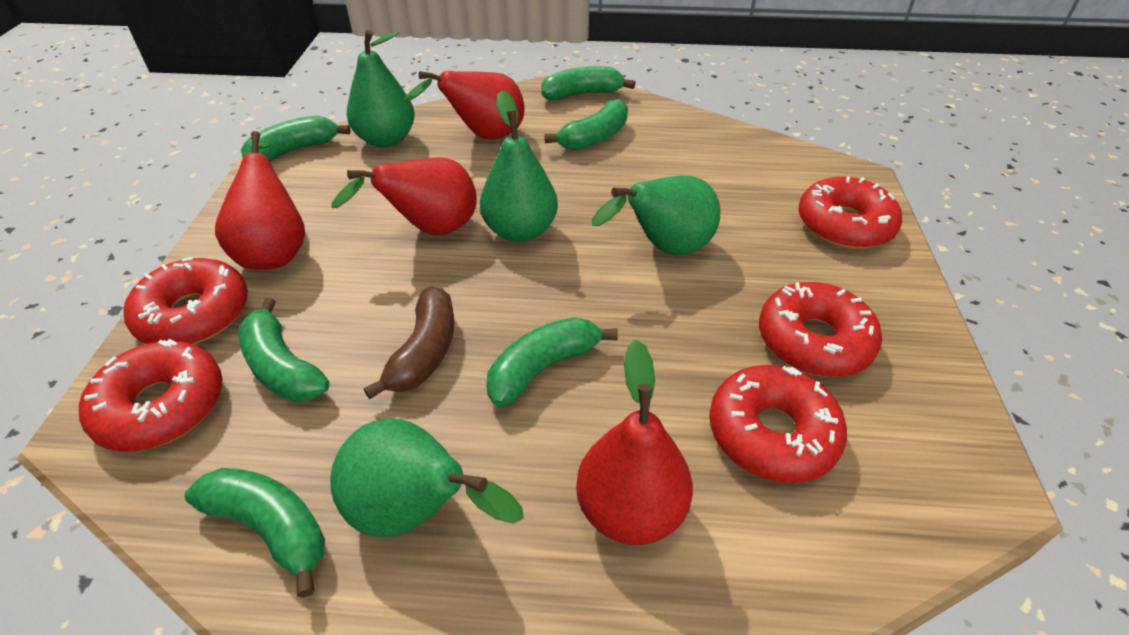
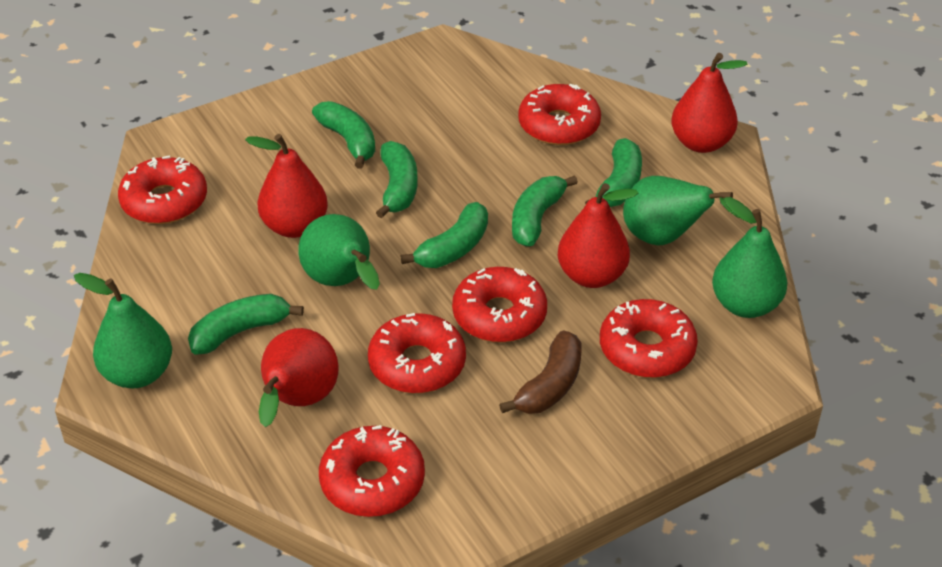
red donut: [79,339,222,452] [123,257,248,345] [709,365,847,483] [759,282,882,377] [799,176,902,249] = 5 -> [118,155,207,224] [319,425,425,517] [368,313,466,393] [452,267,547,342] [518,84,601,145] [600,299,698,378] = 6

